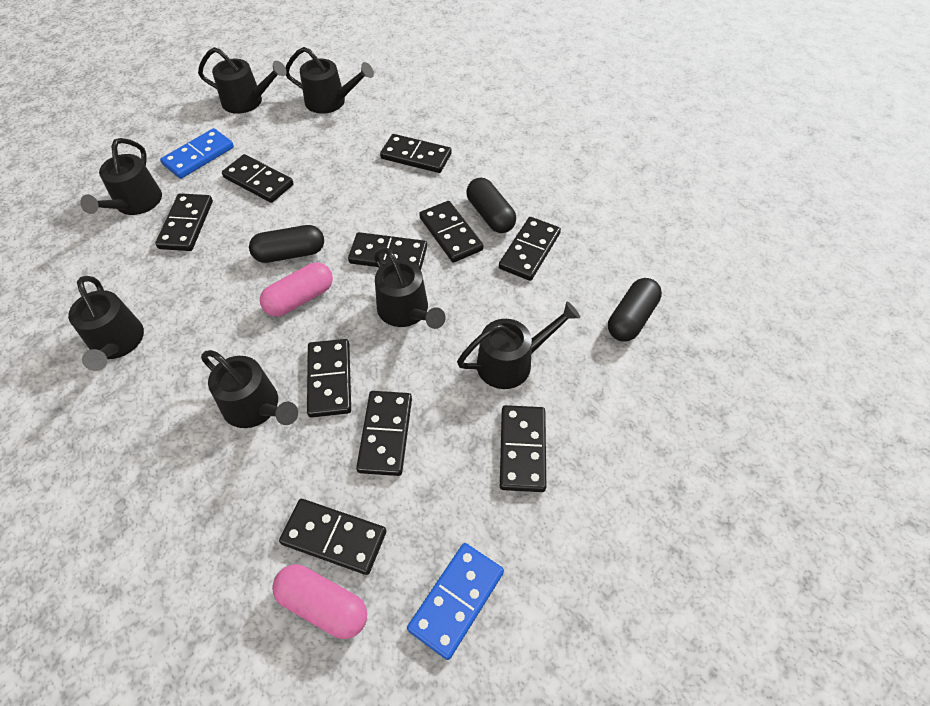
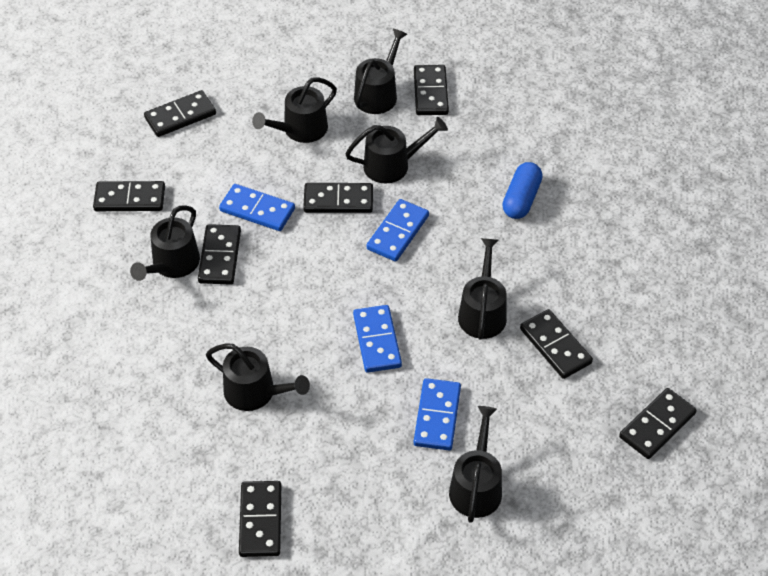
black capsule: [249,225,324,263] [466,178,516,233] [608,278,662,342] = 3 -> none = 0
black domino: [155,193,213,251] [222,154,294,203] [279,499,386,575] [307,339,351,418] [348,232,427,270] [356,391,412,476] [380,134,452,173] [419,201,484,263] [499,217,561,281] [500,405,546,492] = 10 -> [93,181,165,211] [144,90,216,137] [198,224,241,285] [239,481,281,557] [303,183,373,213] [414,65,449,115] [520,309,593,379] [619,388,697,459] = 8
blue capsule: none = 0 -> [502,162,543,219] = 1
blue domino: [160,128,234,179] [407,543,504,660] = 2 -> [219,184,295,231] [353,305,402,373] [367,199,429,262] [414,378,461,450] = 4
pink capsule: [260,263,333,316] [272,564,367,639] = 2 -> none = 0

